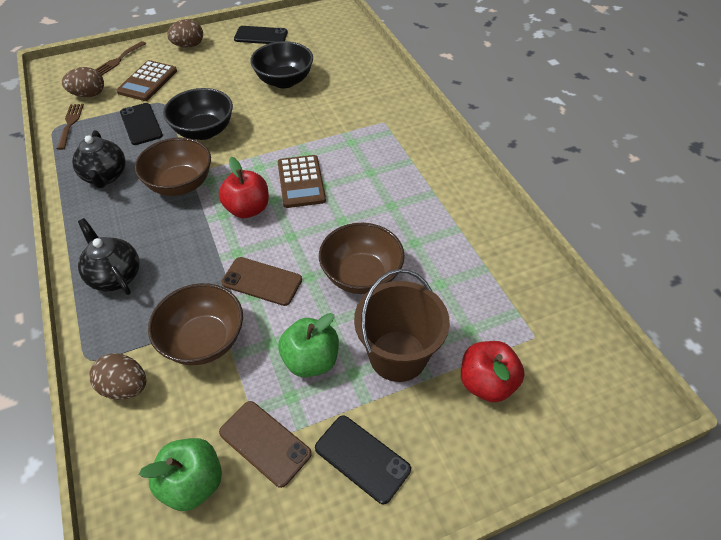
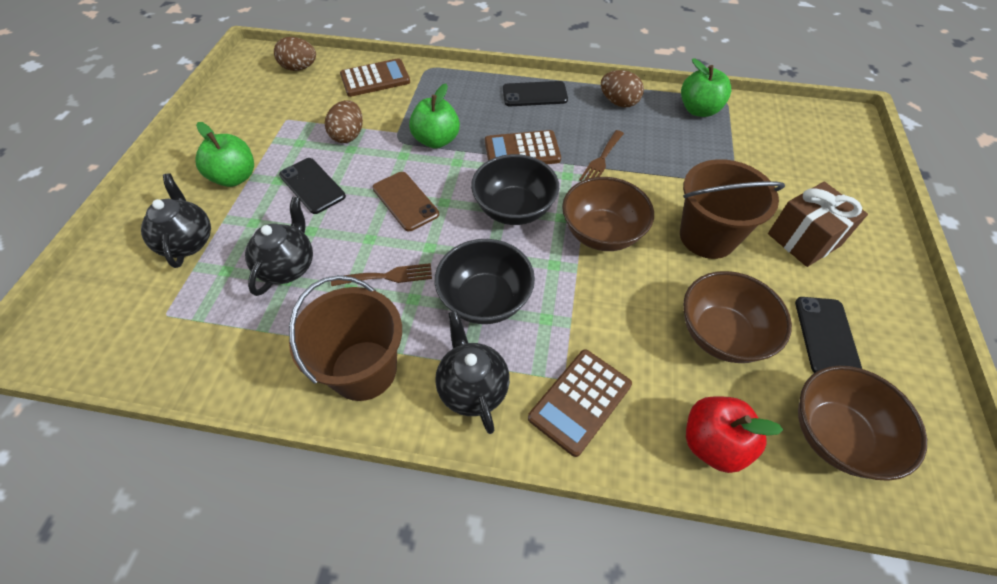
black teapot: [72,130,126,188] [78,218,140,295] = 2 -> [141,173,211,268] [245,196,313,296] [435,311,510,434] = 3
brown bucket: [354,269,450,382] = 1 -> [289,275,402,401] [680,159,785,259] = 2
brown calculator: [116,60,177,101] [278,155,326,208] = 2 -> [340,58,410,97] [485,130,561,164] [528,350,632,457] = 3
brown gift: none = 0 -> [768,182,868,267] = 1
brown phone: [219,401,312,488] [221,257,302,306] = 2 -> [372,172,439,231] = 1
green apple: [139,438,222,511] [278,313,339,377] = 2 -> [196,122,254,187] [409,84,460,149] [681,59,731,117] = 3
red apple: [219,157,269,218] [461,341,525,403] = 2 -> [686,396,783,473] = 1

